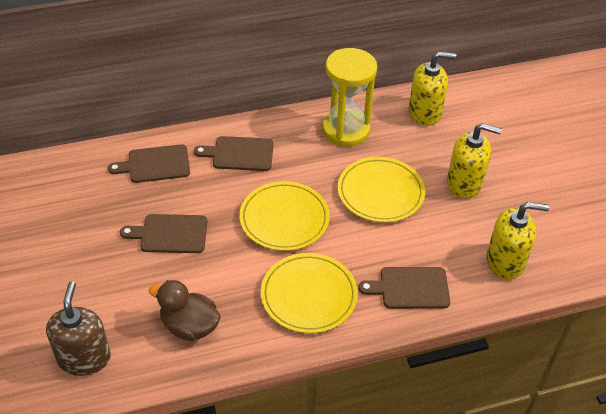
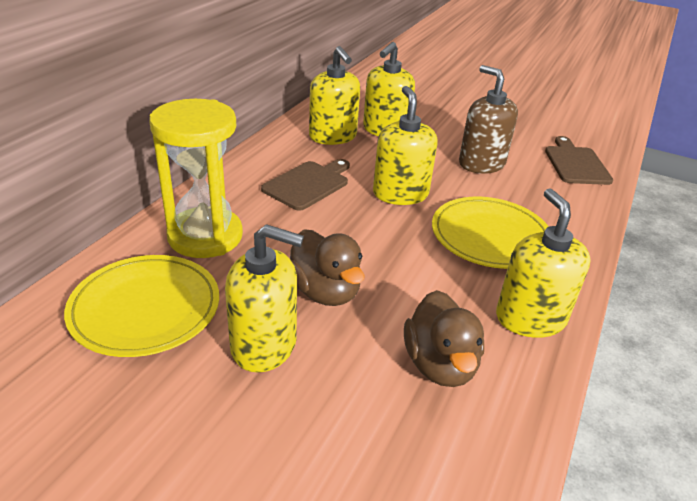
brown cutting board: [108,144,190,183] [120,214,207,253] [194,136,274,171] [358,267,450,309] = 4 -> [261,159,350,211] [545,136,613,185] = 2
brown duck: [149,280,221,341] = 1 -> [290,229,365,306] [404,290,484,387] = 2
yellow plate: [239,181,330,251] [261,253,358,333] [338,157,425,223] = 3 -> [64,255,219,357] [432,197,549,269] = 2
yellow soap dispenser: [409,51,456,126] [447,123,502,199] [487,202,549,280] = 3 -> [225,224,304,373] [309,46,360,145] [363,42,415,137] [373,86,438,205] [496,188,590,338] = 5

